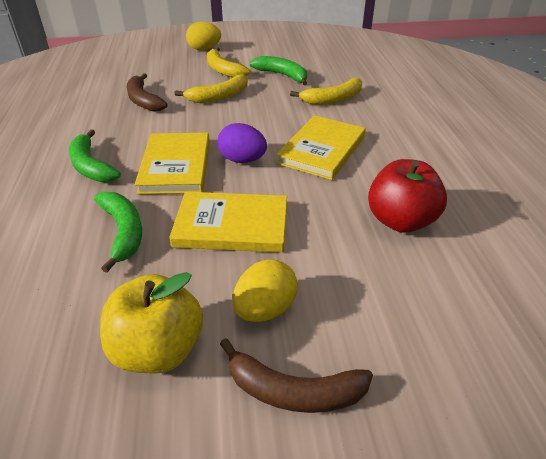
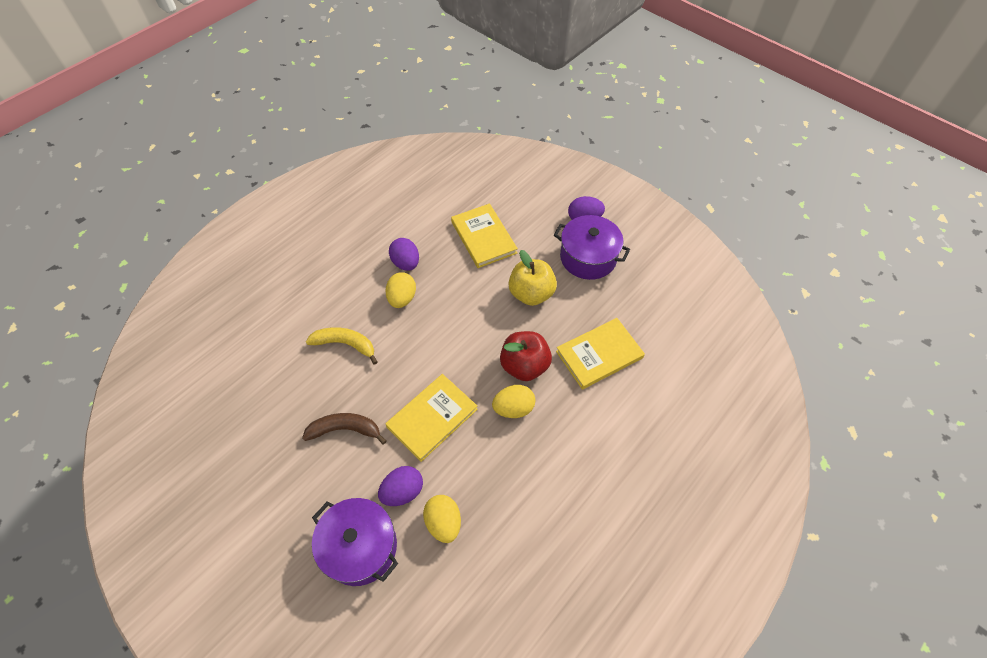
brown banana: [127,73,168,112] [220,338,373,413] = 2 -> [302,413,386,445] = 1
green banana: [69,129,121,182] [94,192,142,273] [249,56,307,85] = 3 -> none = 0
purple egg: [218,123,267,163] = 1 -> [378,466,423,506] [389,238,419,271] [568,196,605,220] = 3
purple pot: none = 0 -> [312,498,398,586] [554,215,630,280] = 2
yellow banana: [174,74,248,103] [207,47,250,78] [290,78,362,105] = 3 -> [306,327,378,365] = 1
yellow egg: [186,22,221,50] [233,260,298,322] = 2 -> [385,272,416,308] [423,495,461,543] [492,385,535,418] = 3

